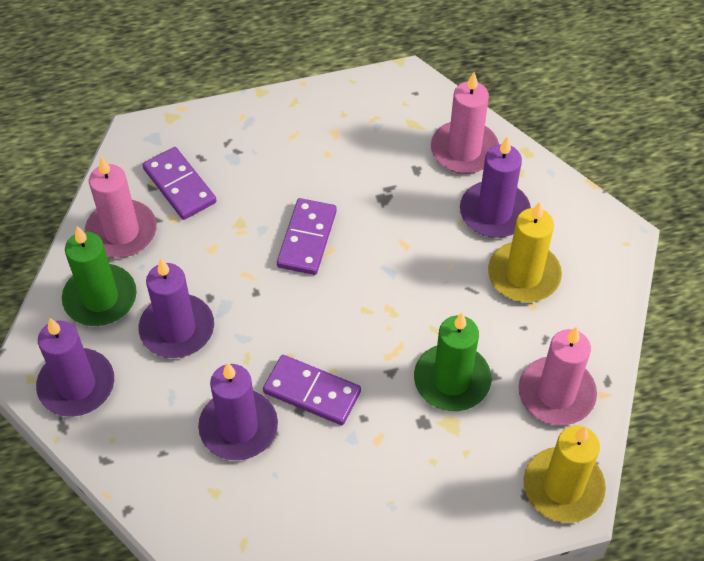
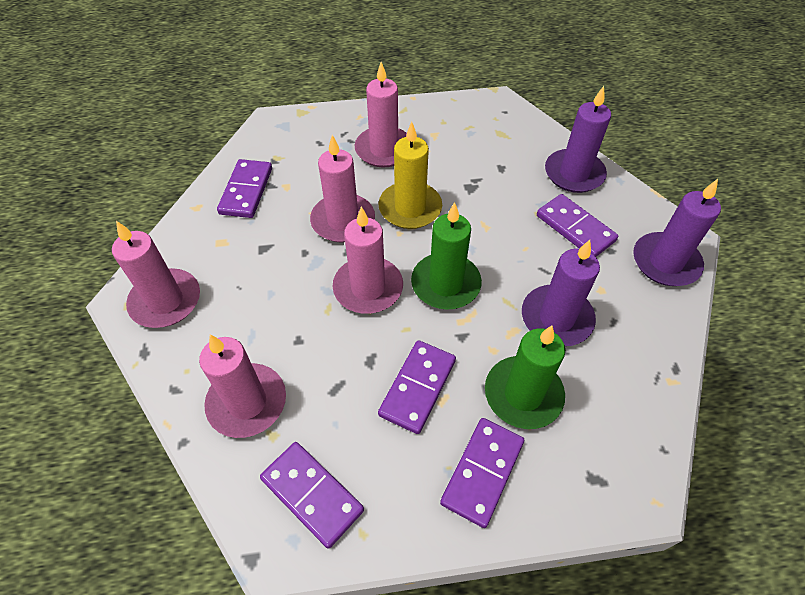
pink candle: [85,157,157,258] [431,72,499,174] [518,327,597,425] = 3 -> [112,221,200,328] [199,334,286,438] [310,135,375,243] [332,207,403,314] [355,62,407,168] = 5
purple candle: [36,318,114,417] [139,259,214,358] [198,363,278,460] [460,136,531,238] = 4 -> [522,240,600,346] [545,86,611,193] [633,179,721,286] = 3
purple domino: [143,147,217,220] [263,355,361,425] [277,198,337,275] = 3 -> [217,159,272,218] [260,442,364,549] [378,340,456,434] [440,418,524,528] [537,194,618,257] = 5
yellow candle: [488,202,562,302] [524,426,606,523] = 2 -> [379,122,442,229] = 1

